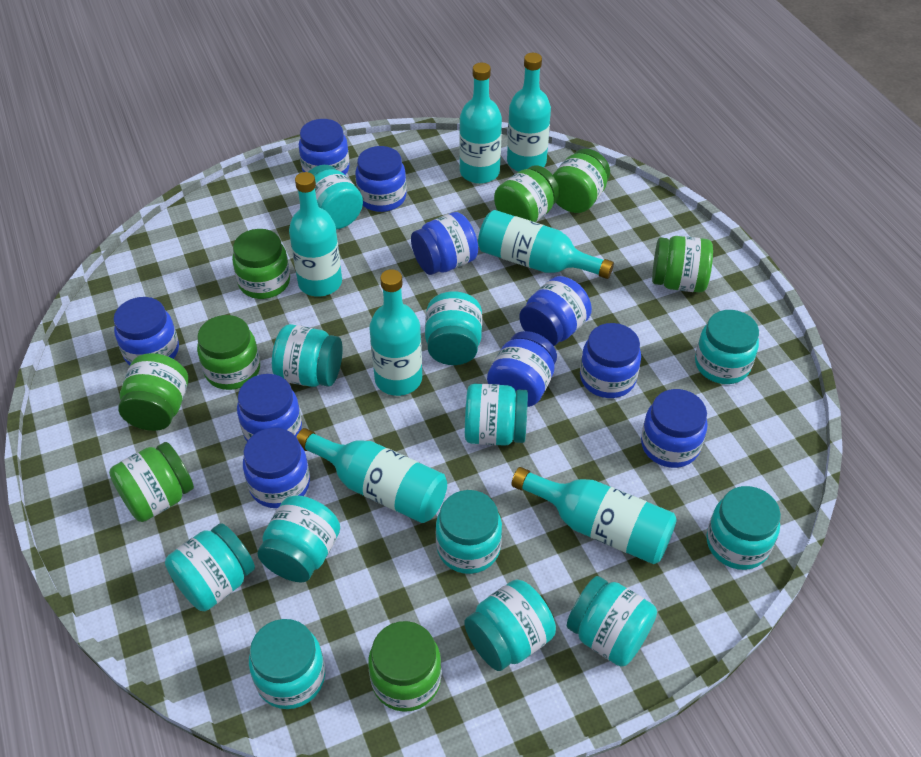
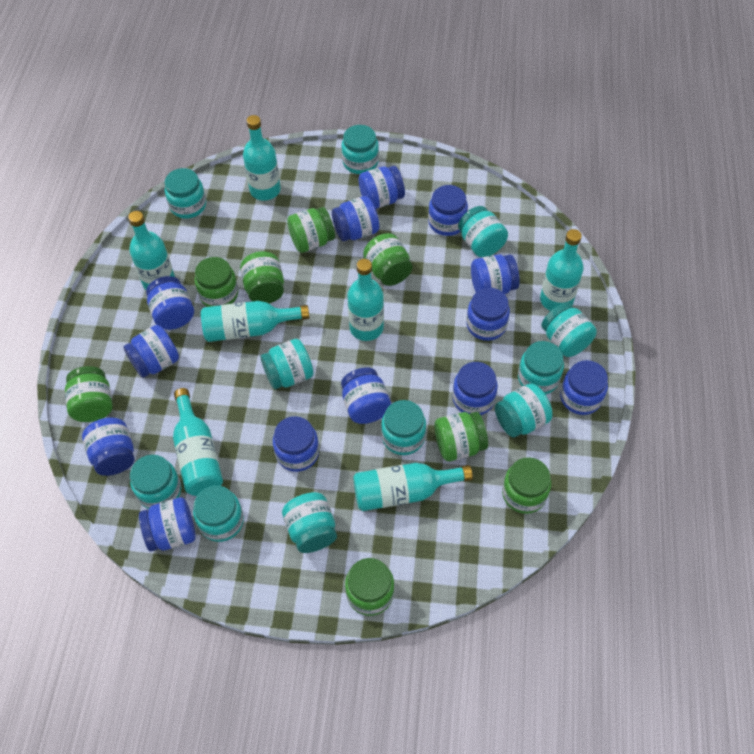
blue jar: [114,297,179,365] [237,374,302,441] [243,428,310,508] [299,119,350,175] [355,146,407,212] [411,212,478,275] [487,331,557,407] [519,276,592,346] [580,323,641,398] [641,389,708,468] = 10 -> [82,417,135,476] [123,325,179,378] [139,497,195,552] [146,276,194,330] [273,416,319,472] [332,196,379,241] [341,368,391,424] [359,166,405,209] [428,185,468,236] [452,362,498,415] [466,288,510,341] [471,254,520,294] [560,360,608,415] = 13
turquoise jar: [165,523,255,611] [249,619,325,709] [257,495,340,583] [272,324,343,387] [308,165,363,230] [425,291,482,365] [436,490,502,574] [464,579,556,671] [465,384,528,446] [567,576,657,667] [695,310,759,384] [706,486,781,570] = 12 -> [130,455,181,509] [165,168,206,219] [193,485,244,542] [260,339,313,389] [282,492,337,553] [341,125,379,174] [381,400,426,455] [458,206,508,257] [495,383,553,437] [518,341,564,395] [541,302,597,357] = 11

